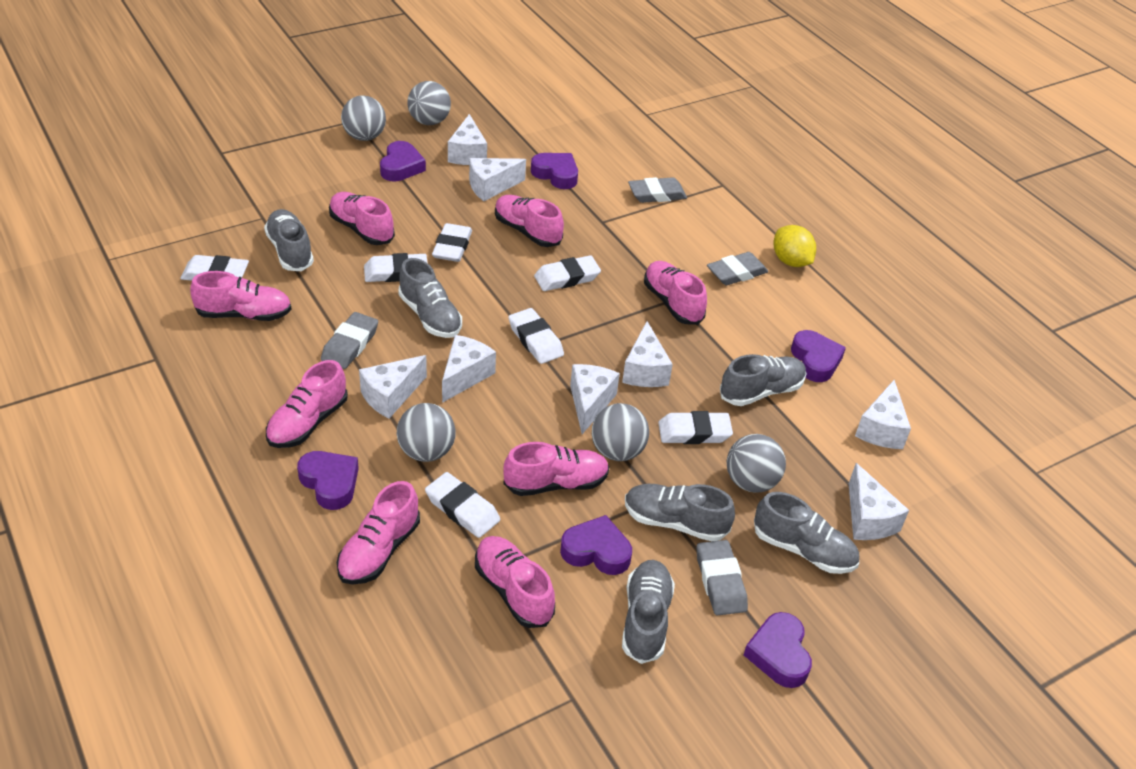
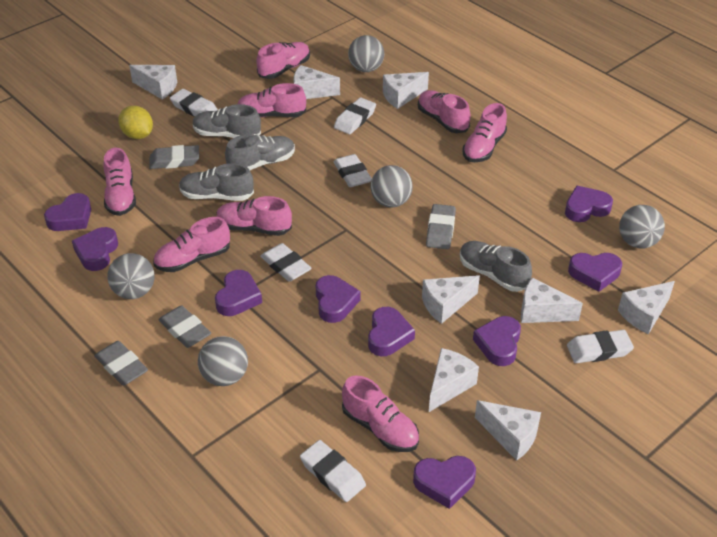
grey shoe: [264,209,314,271] [398,258,462,338] [622,560,675,664] [625,484,735,541] [720,354,806,406] [754,492,859,574] = 6 -> [179,163,254,201] [193,104,261,138] [225,134,295,170] [460,241,532,292] = 4
purple heart: [297,451,359,510] [380,141,426,181] [531,153,578,189] [560,515,632,575] [744,612,812,688] [791,330,846,382] = 6 -> [44,193,91,231] [72,227,118,271] [215,270,262,316] [316,275,361,323] [368,307,415,356] [413,456,476,509] [473,316,521,366] [565,186,613,222] [568,253,622,292] = 9
white eraser: [180,255,249,281] [364,253,427,282] [425,472,500,538] [432,223,472,262] [508,308,564,364] [534,255,601,291] [658,411,733,444] = 7 -> [170,89,218,117] [260,243,312,282] [300,440,366,502] [333,154,372,187] [334,97,376,134] [567,330,634,363] = 6

